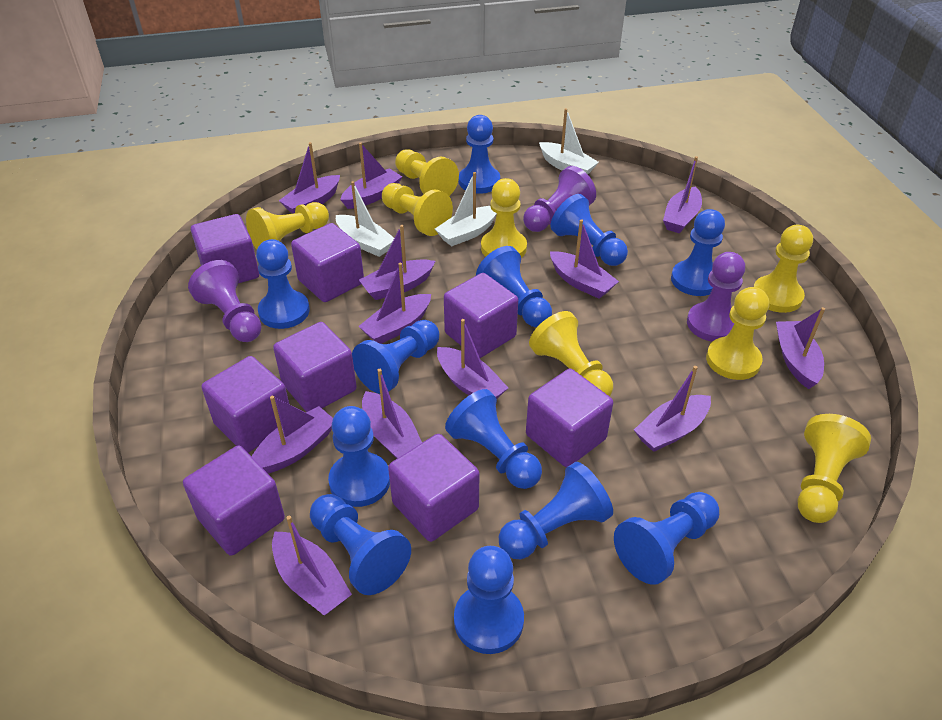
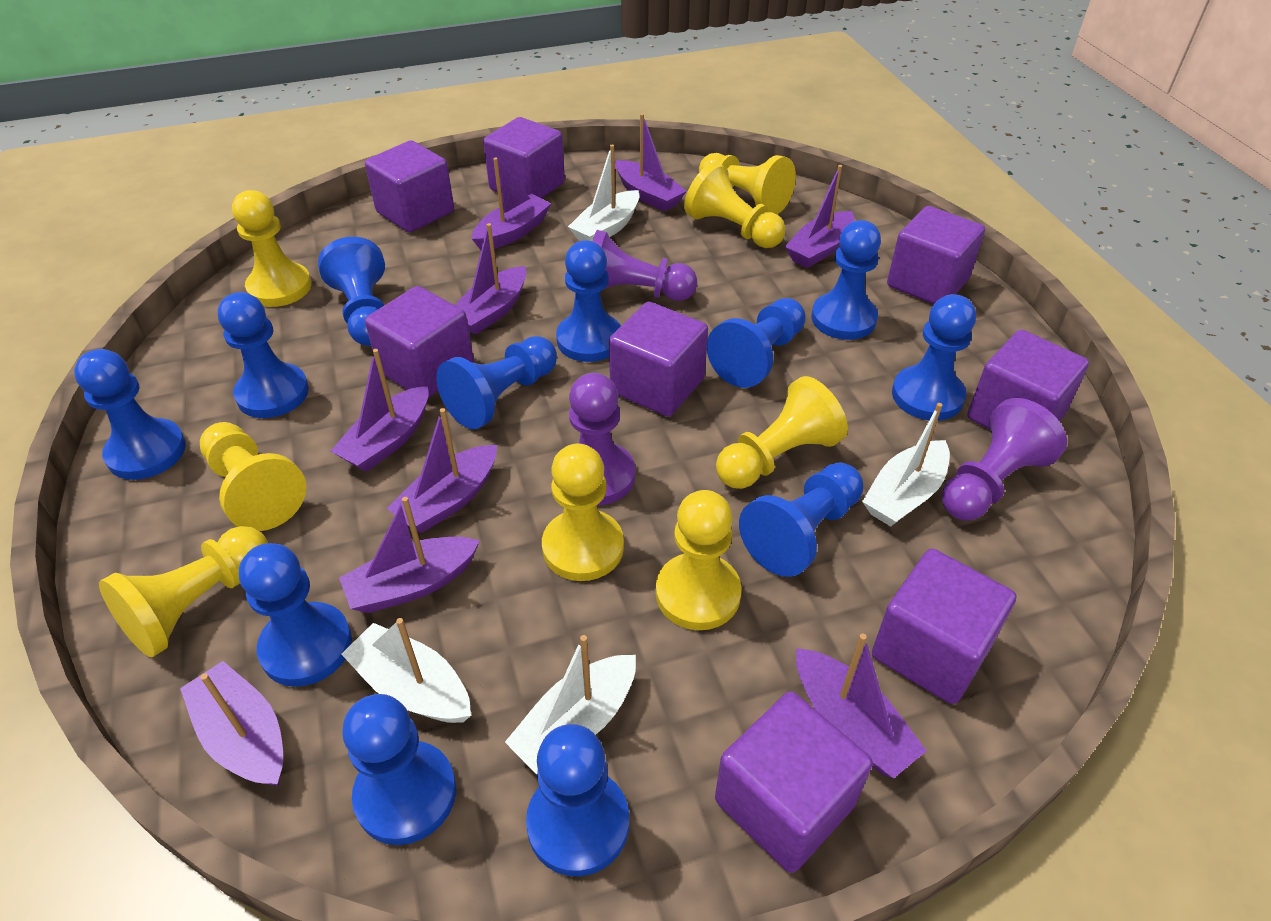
purple boat: [252,396,333,473] [272,516,352,615] [279,142,340,213] [340,142,403,209] [358,263,431,344] [359,225,435,300] [362,369,422,458] [437,319,508,398] [550,219,619,299] [634,366,711,452] [663,156,702,233] [776,307,825,389] = 12 -> [180,661,283,786] [331,349,429,472] [339,497,480,613] [387,408,497,533] [455,223,526,335] [472,157,551,250] [615,113,687,211] [785,165,855,268] [796,634,927,779] = 9
white boat: [336,181,394,257] [435,172,497,246] [539,108,599,174] = 3 -> [341,618,471,723] [505,635,636,774] [568,145,640,241] [862,403,950,527] = 4

